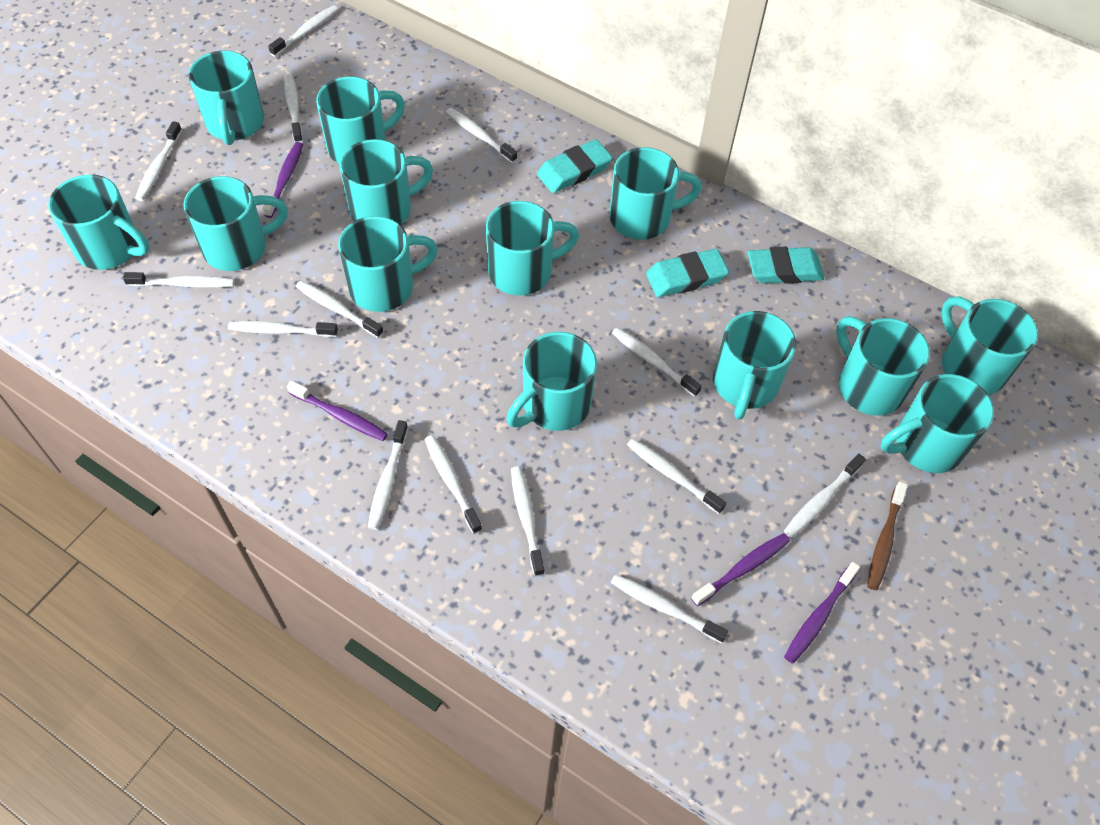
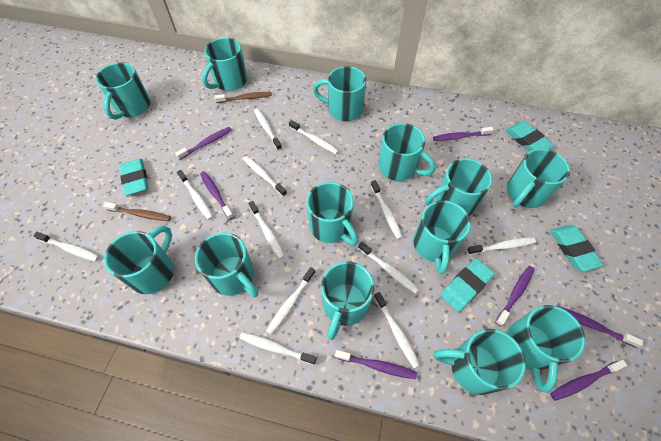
brown toothbrush: [867,482,908,590] = 1 -> [103,202,171,221] [215,92,272,103] = 2
purple toothbrush: [263,142,303,218] [287,381,388,441] [691,533,790,606] [784,562,860,664] = 4 -> [175,127,232,160] [200,171,234,220] [335,350,417,379] [433,127,494,141] [495,266,535,326] [550,360,627,401] [557,306,643,348] = 7
turquoise eraser: [537,139,612,193] [646,249,729,297] [748,247,824,284] = 3 -> [120,159,148,196] [440,258,494,312] [506,121,554,152] [550,225,603,271] = 4
white toothbrush: [123,272,234,288] [135,121,182,201] [228,321,338,337] [268,5,338,57] [284,74,303,143] [296,281,383,338] [368,420,408,530] [425,435,482,534] [446,108,518,163] [511,466,545,576] [611,574,728,643] [612,327,702,397] [627,438,726,514] [784,454,865,538] = 14 -> [33,232,99,261] [177,170,213,220] [239,332,317,365] [243,156,287,197] [248,201,285,259] [254,109,282,151] [266,267,315,335] [289,120,339,154] [358,242,419,293] [370,180,402,239] [374,292,420,368] [467,238,536,255] = 12

